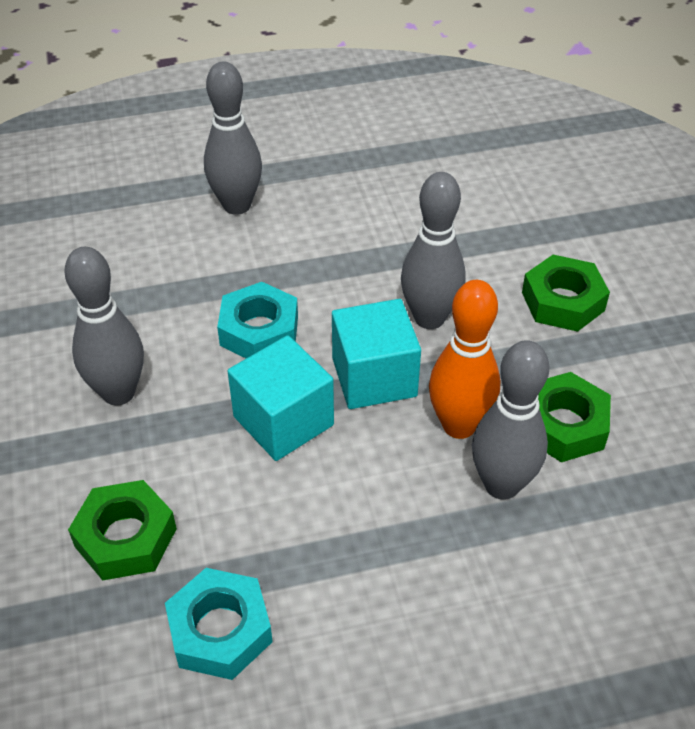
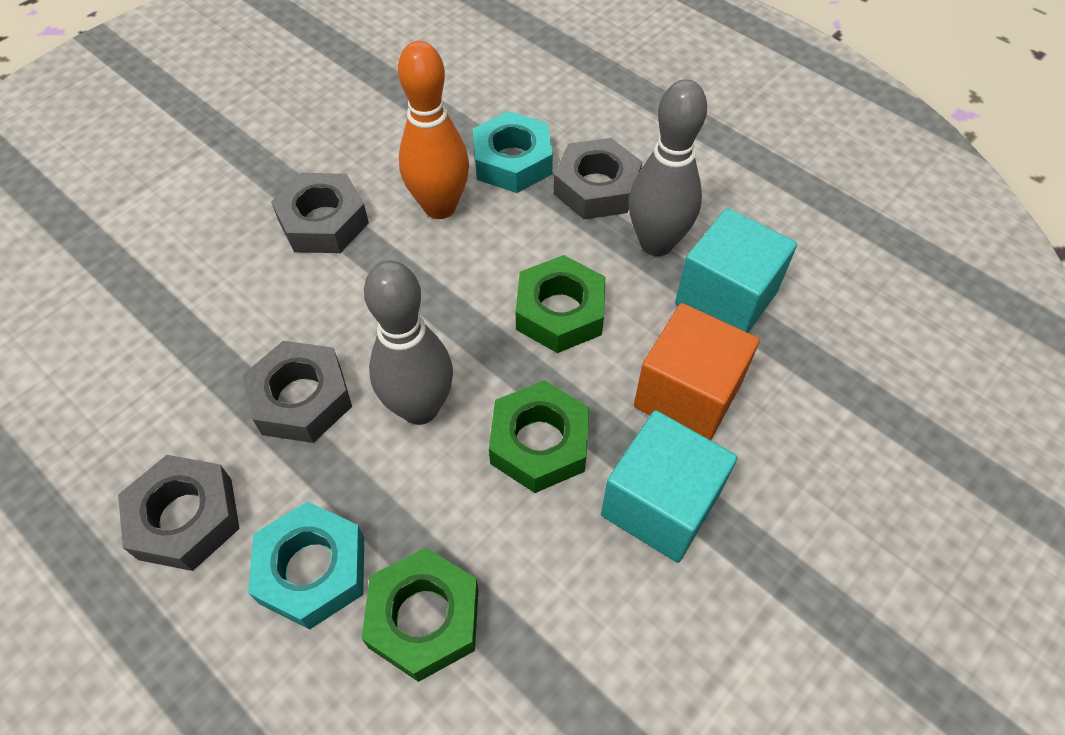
grey bowling pin: [65,247,144,406] [204,61,262,215] [401,172,466,329] [472,340,549,500] = 4 -> [364,260,453,425] [629,79,707,256] = 2
grey nut: none = 0 -> [118,455,240,571] [243,341,352,443] [271,173,369,253] [554,138,642,219] = 4
orange cube: none = 0 -> [634,303,760,440] = 1

